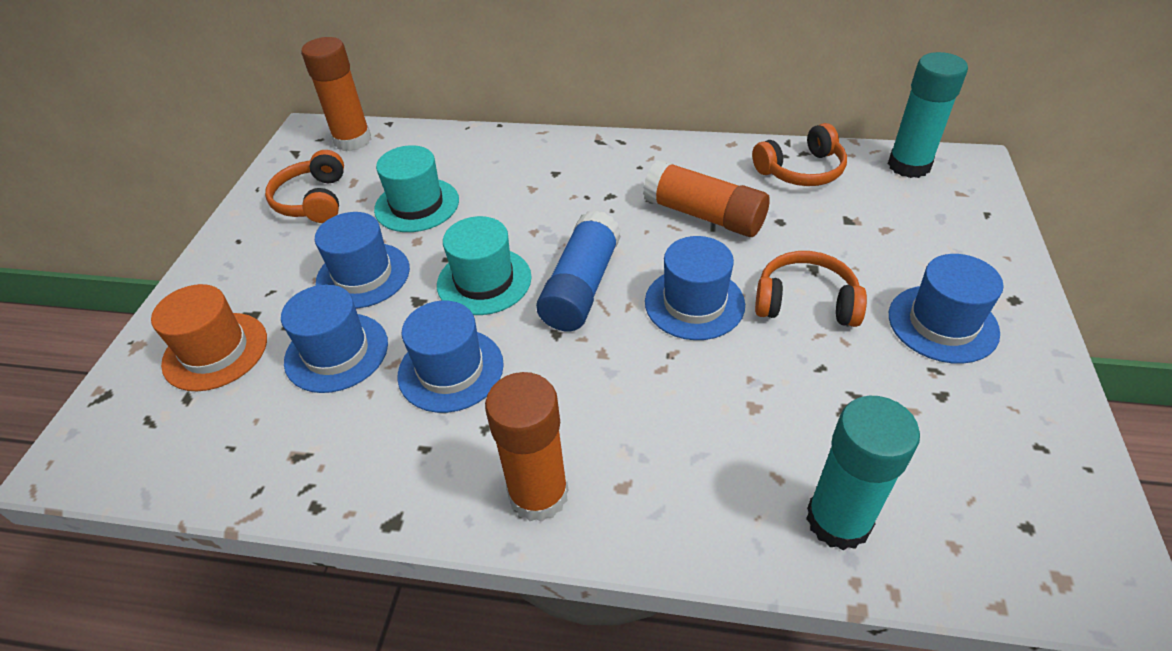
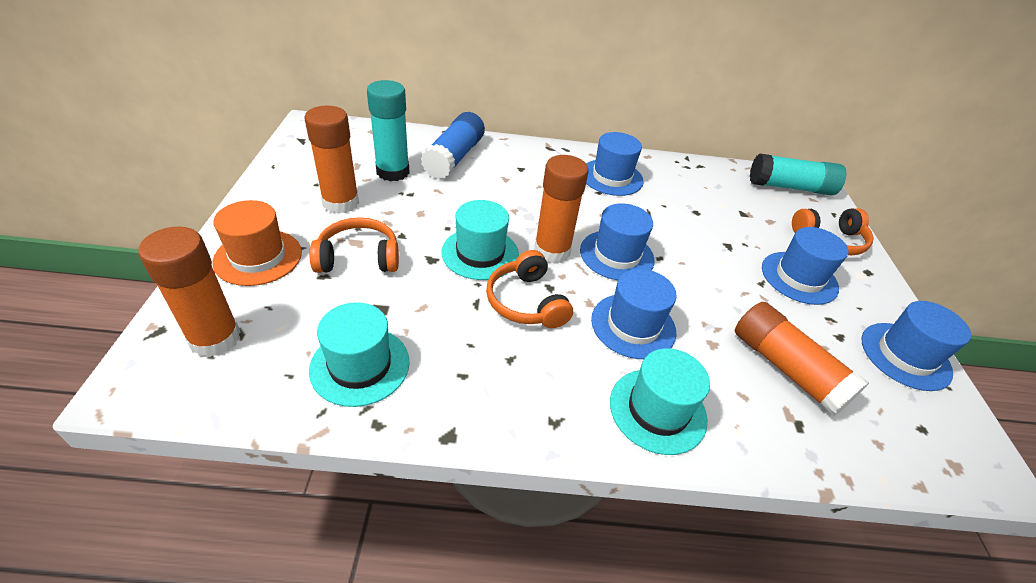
orange glue stick: [301,37,371,151] [485,372,568,522] [643,159,770,237] = 3 -> [138,227,241,357] [304,106,359,214] [534,155,589,264] [735,302,869,416] = 4
turquoise hat: [374,145,459,232] [437,216,532,315] = 2 -> [309,302,410,407] [442,200,519,280] [610,348,710,455] = 3

